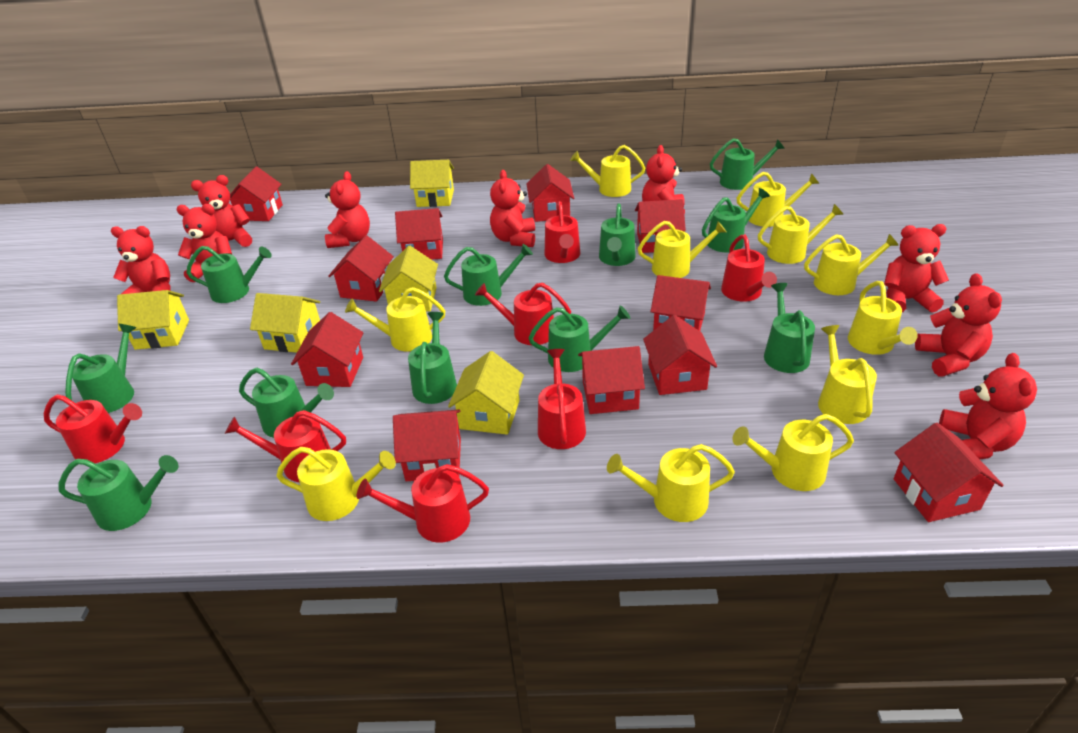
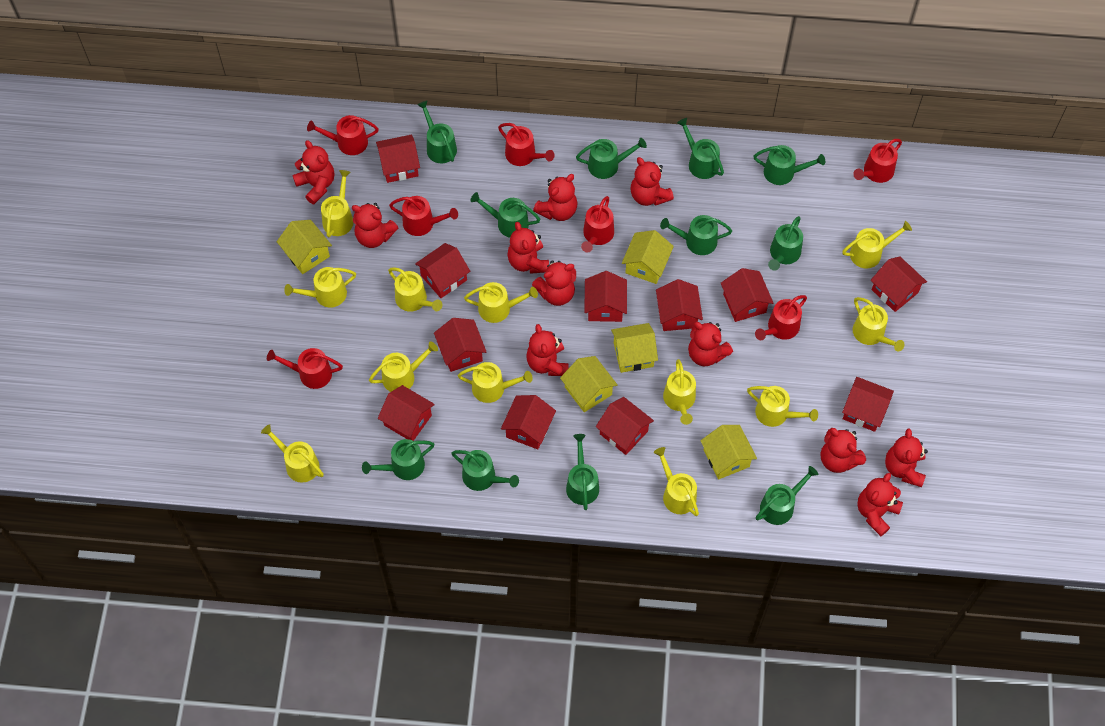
red teddy bear: [111,226,171,294] [176,204,232,282] [191,175,252,247] [325,171,370,248] [490,170,535,247] [642,145,685,215] [884,224,949,313] [915,273,1002,377] [939,353,1037,459] = 9 -> [292,140,334,204] [352,203,398,248] [507,222,549,274] [526,324,569,376] [532,260,576,306] [533,174,577,221] [631,157,674,206] [688,322,733,366] [821,428,866,473] [857,473,903,536] [885,429,928,487] = 11
yellow watering can: [276,447,396,521] [345,287,445,352] [570,145,645,197] [607,444,735,522] [638,221,726,278] [732,414,854,491] [737,172,820,227] [758,204,844,264] [804,234,899,295] [818,325,877,424] [848,281,917,355] = 11 -> [261,424,324,483] [284,267,356,308] [321,170,353,237] [369,341,438,392] [388,267,442,312] [458,362,533,403] [464,282,538,323] [654,447,699,516] [663,359,696,425] [747,386,818,427] [842,221,912,268] [853,297,905,352] = 12

